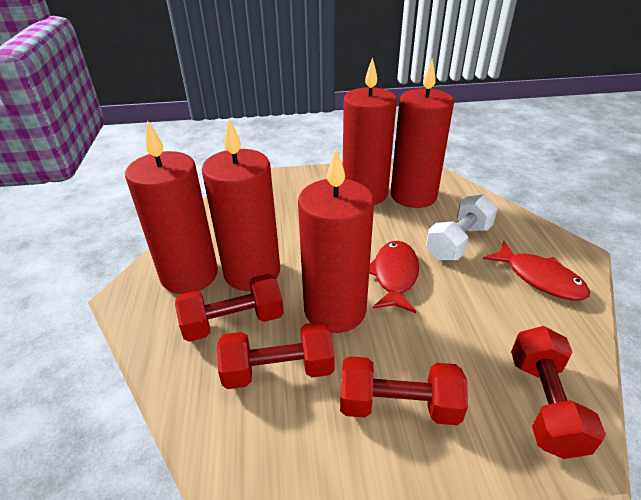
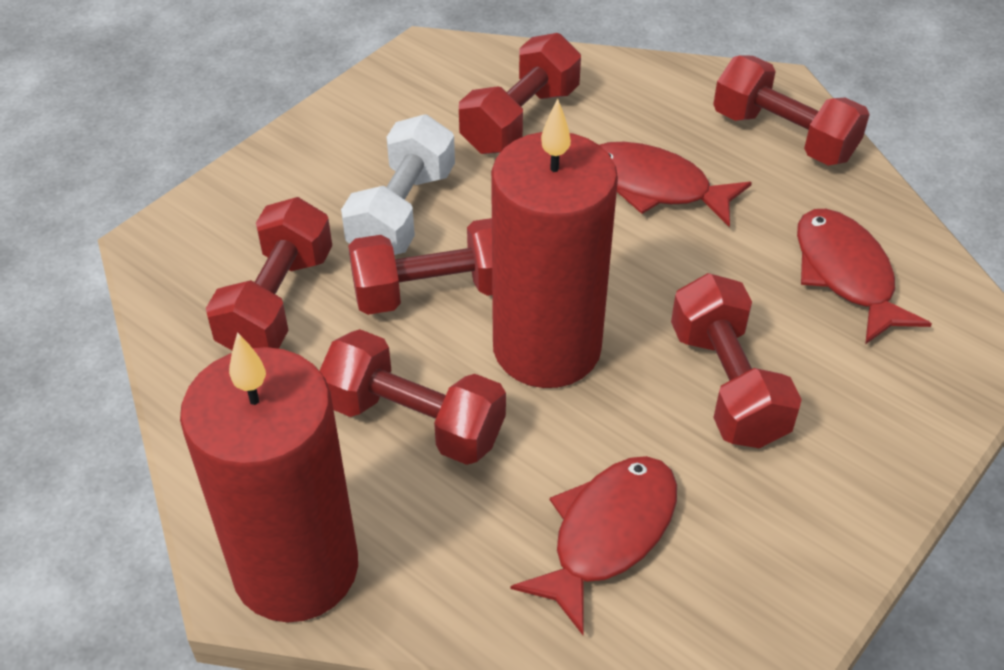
red candle: [125,121,218,294] [202,118,280,291] [298,148,374,333] [343,57,397,205] [391,59,454,208] = 5 -> [180,332,358,623] [491,99,618,388] = 2
red dumbbell: [175,274,284,342] [217,322,335,389] [340,356,468,425] [511,326,606,459] = 4 -> [206,197,332,350] [319,329,506,465] [348,218,492,315] [459,33,581,154] [671,273,802,448] [713,55,870,165] = 6
red fish: [369,241,419,313] [483,241,590,301] = 2 -> [510,456,677,635] [600,142,752,227] [797,209,932,344] = 3

